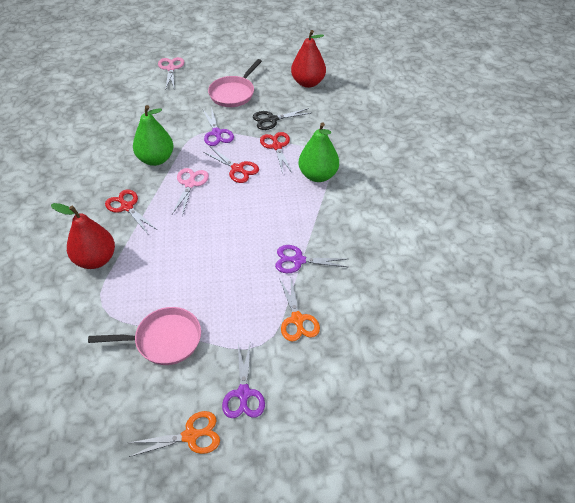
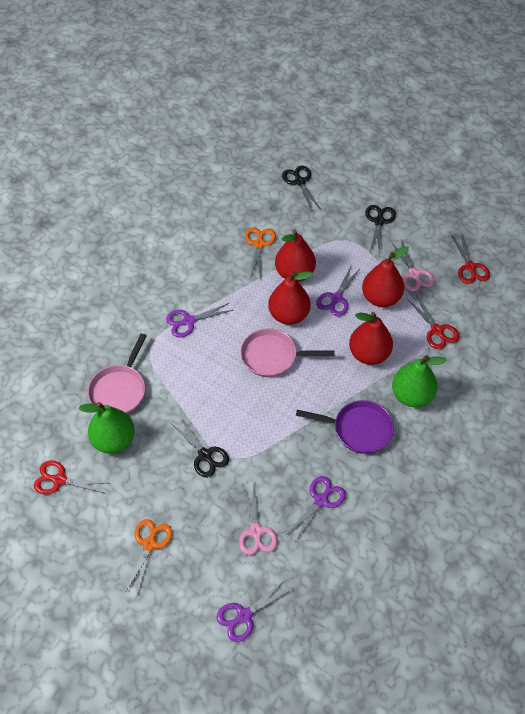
black scissors: [253,108,311,130] = 1 -> [172,417,229,478] [282,166,320,211] [365,205,396,254] = 3
purple pan: none = 0 -> [296,400,394,454] = 1
purple scissors: [203,107,234,146] [222,344,265,418] [275,245,347,273] = 3 -> [166,303,233,337] [216,579,292,642] [285,476,346,541] [316,265,361,316] = 4
red pear: [51,203,115,269] [291,30,326,88] = 2 -> [268,271,313,325] [275,229,316,282] [349,312,393,365] [362,246,409,307] = 4

